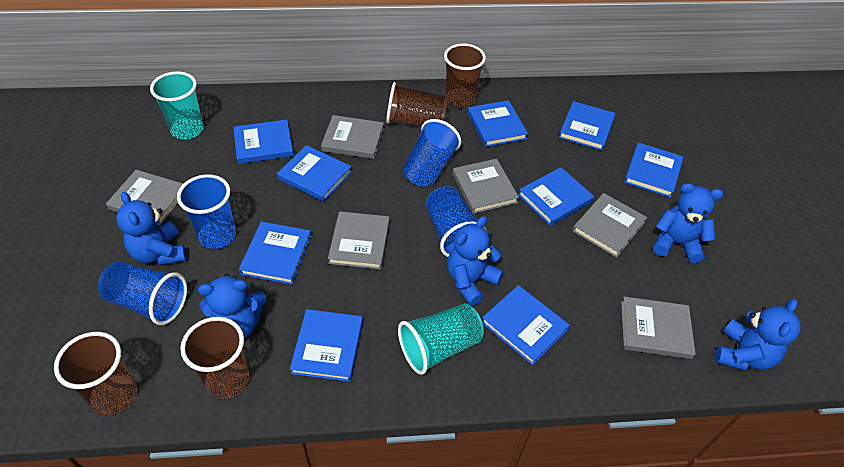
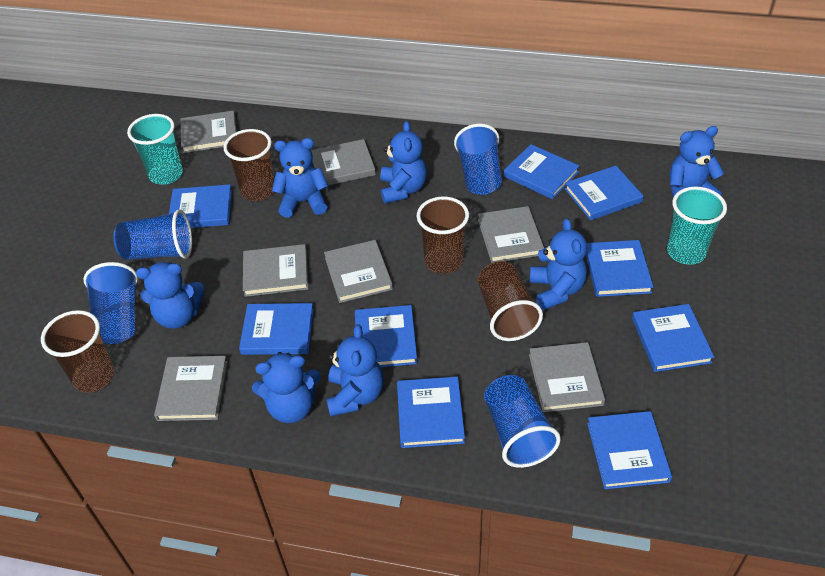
blue teddy bear: [116,192,187,265] [198,274,266,338] [447,216,504,306] [653,183,723,263] [715,299,800,370] = 5 -> [136,262,204,329] [252,352,321,423] [272,138,328,218] [326,324,384,417] [380,121,427,203] [529,218,587,310] [669,126,724,197] = 7
grey book: [106,170,183,225] [321,115,384,159] [328,211,390,269] [452,159,519,214] [572,193,647,258] [621,297,696,359] = 6 -> [154,356,228,421] [180,111,237,153] [243,244,309,297] [311,139,376,185] [324,240,393,303] [478,206,544,263] [529,342,605,412] = 7

